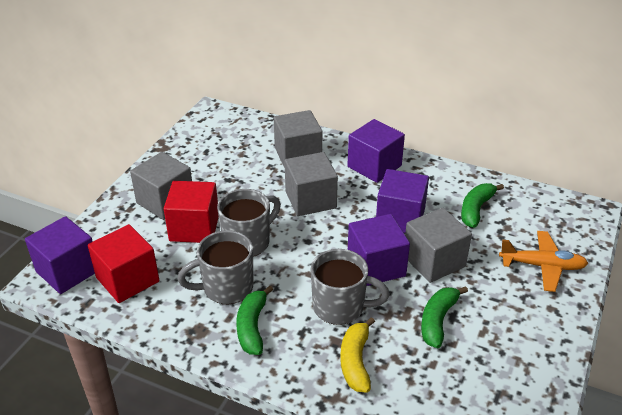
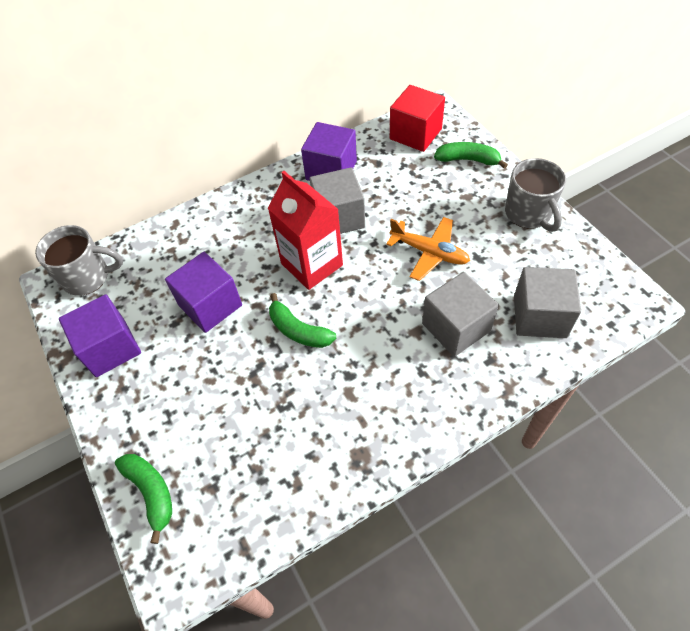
grey cube: [130,152,192,220] [274,110,322,168] [285,152,338,216] [405,208,472,283] = 4 -> [310,167,365,234] [422,272,499,357] [514,267,581,338] = 3
grey mug: [178,230,253,304] [217,189,281,257] [310,249,390,325] = 3 -> [35,225,123,295] [505,158,566,232] = 2
purple cube: [25,216,95,294] [347,119,405,183] [348,214,410,286] [376,169,429,233] = 4 -> [59,294,141,377] [165,252,242,333] [301,122,357,181] = 3
red carton: none = 0 -> [268,171,343,290] = 1
red cube: [88,224,159,303] [164,181,219,243] = 2 -> [390,85,445,152] = 1
yellow banana: [340,317,375,393] = 1 -> none = 0

